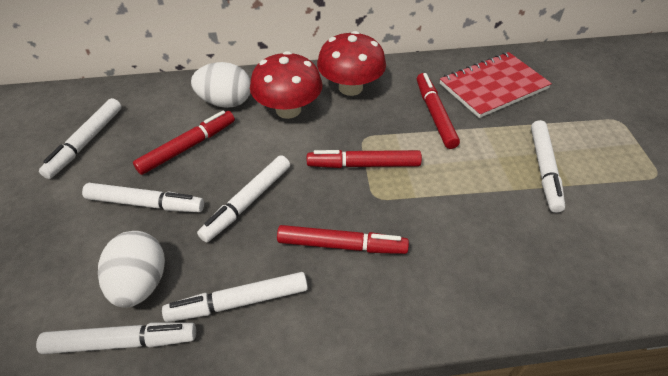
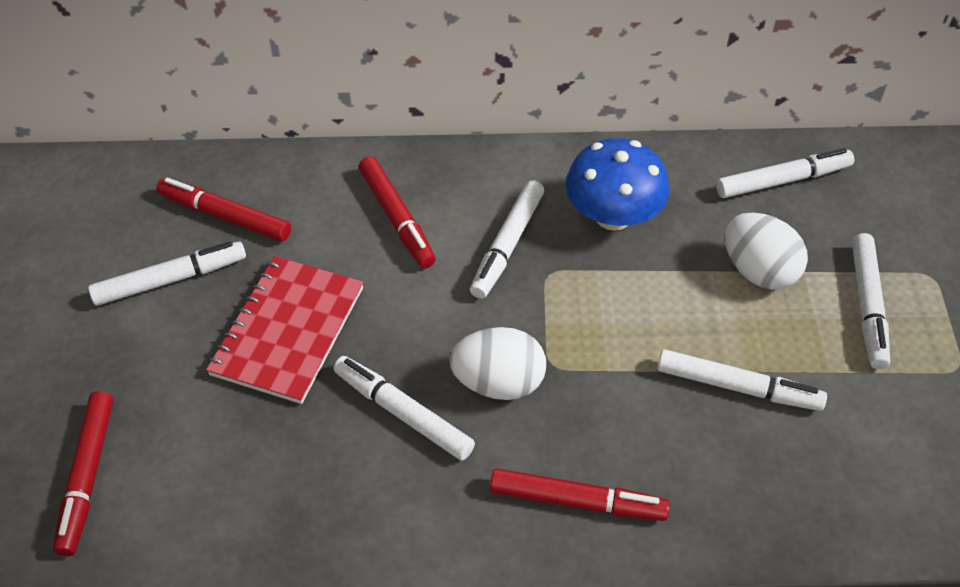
blue mushroom: none = 0 -> [565,138,670,231] = 1
red mushroom: [250,51,323,119] [317,31,386,96] = 2 -> none = 0

